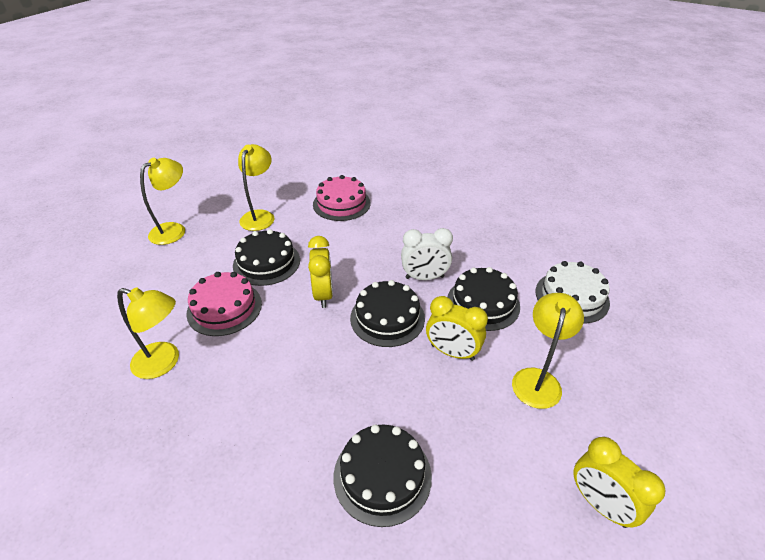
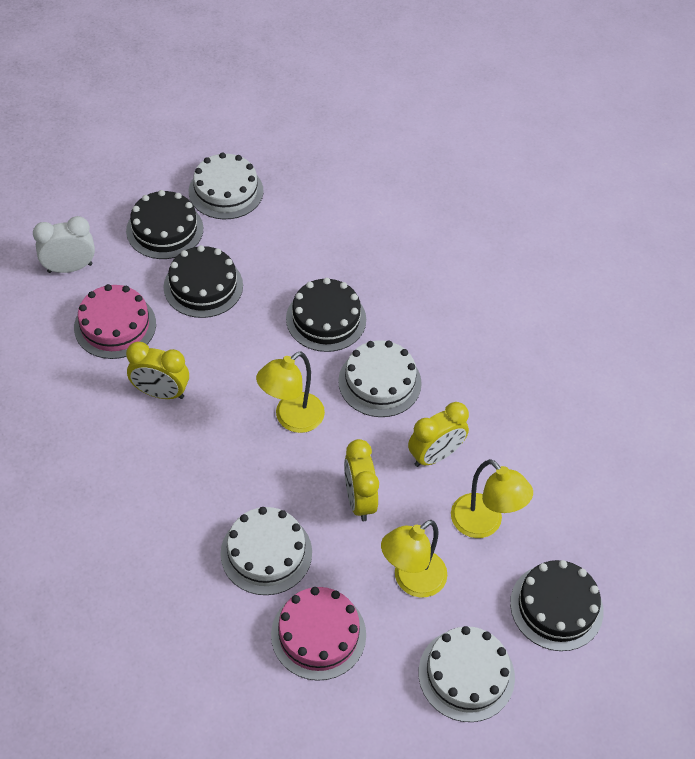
white cake: [536,261,610,324] = 1 -> [189,152,264,219] [220,507,312,595] [338,340,422,417] [419,626,515,722] = 4
yellow lamp: [117,287,179,379] [140,158,185,245] [238,144,274,231] [512,293,584,409] = 4 -> [256,352,325,433] [381,520,447,597] [451,459,533,538] = 3

